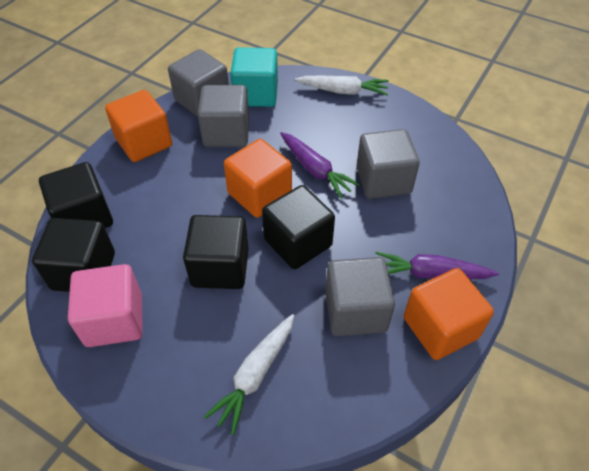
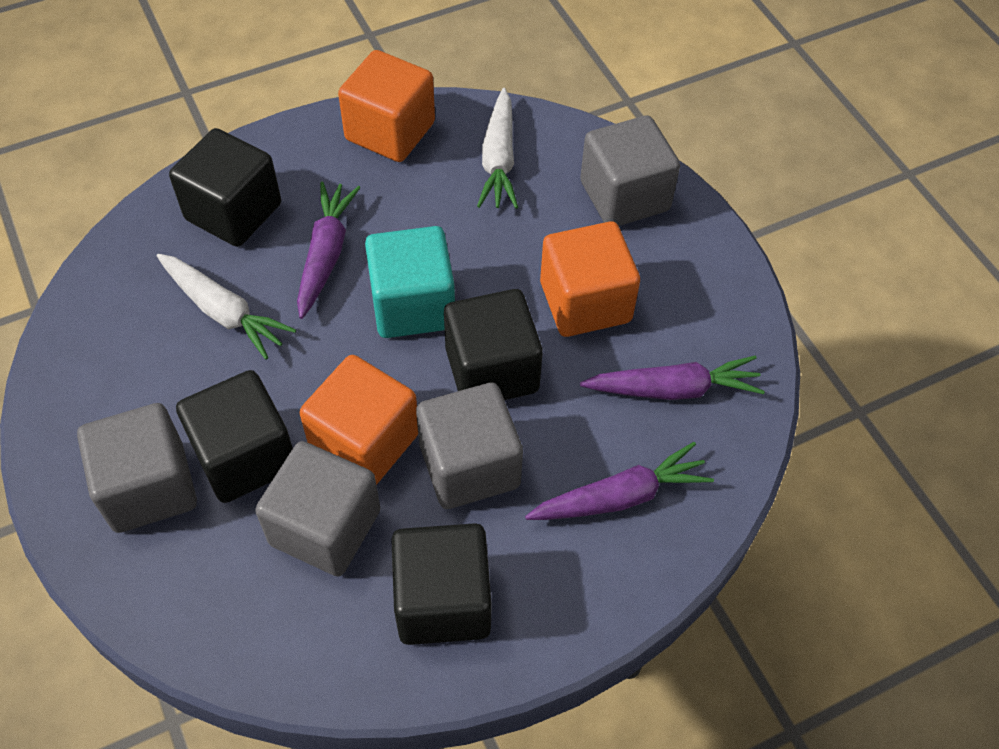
pink cube: [68,264,143,347] = 1 -> none = 0
purple carrot: [280,132,360,198] [375,252,499,279] = 2 -> [297,182,360,319] [525,442,714,520] [580,355,765,400] = 3

